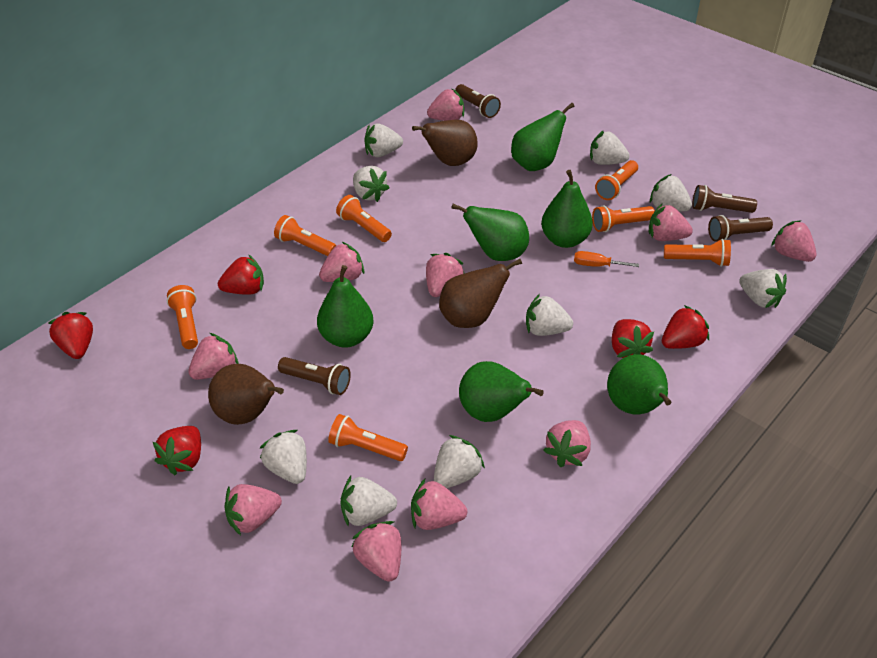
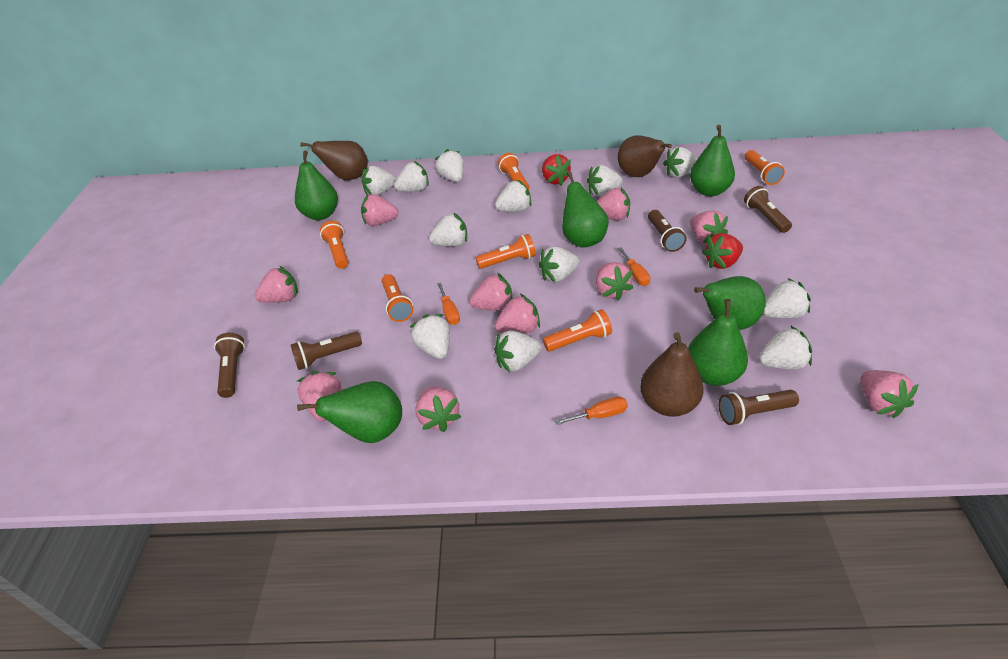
brown flashlight: [278,357,351,395] [455,84,501,118] [692,185,757,213] [708,215,773,242] = 4 -> [214,333,245,398] [291,332,362,370] [648,210,686,252] [719,390,799,425] [744,186,792,233] = 5
orange flashlight: [167,285,198,349] [274,215,336,256] [328,414,408,461] [336,195,392,242] [592,205,655,232] [595,160,638,200] [664,239,731,267] = 7 -> [320,221,349,269] [382,274,413,322] [476,234,536,269] [498,153,529,190] [543,309,612,351] [745,150,785,185] = 6
orange screwdriver: [574,251,639,267] = 1 -> [437,282,460,325] [555,397,628,425] [618,247,650,286] = 3
red strawberry: [48,312,93,359] [153,426,201,475] [218,254,264,295] [612,319,654,358] [662,305,709,349] = 5 -> [542,154,572,186] [702,233,743,269] = 2
white strawberry: [260,430,307,484] [340,476,397,527] [353,166,390,202] [364,123,403,157] [434,435,485,488] [526,294,573,336] [590,130,630,165] [650,174,692,211] [739,269,787,308] = 9 -> [362,166,396,195] [394,162,429,192] [410,314,450,359] [429,213,467,246] [435,149,464,182] [494,330,542,372] [495,180,532,212] [538,246,580,282] [587,165,623,196] [663,147,697,178] [759,325,812,369] [763,278,811,318] = 12

